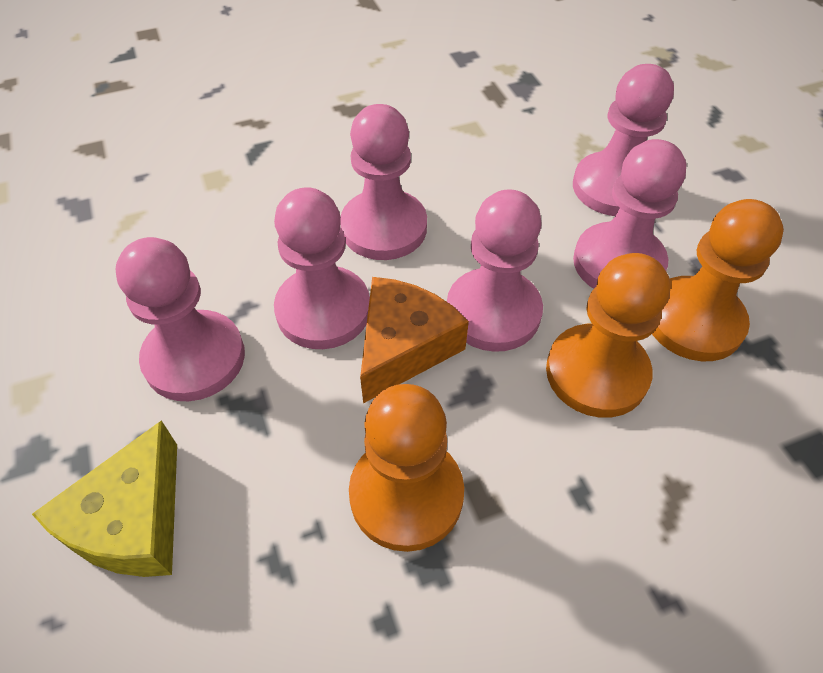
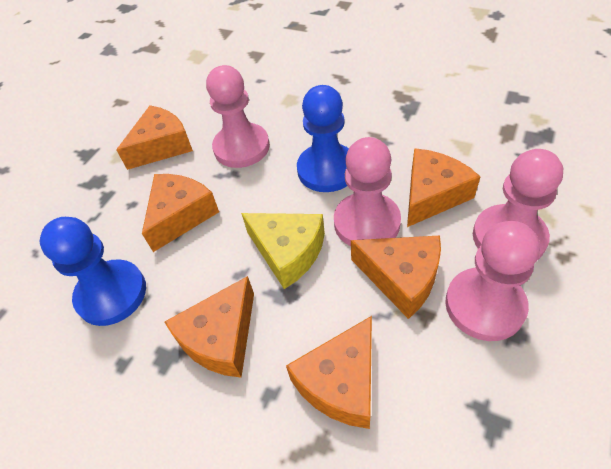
blue pawn: none = 0 -> [39,217,146,326] [297,85,349,192] = 2
orange cheese: [360,277,469,404] = 1 -> [116,105,193,170] [142,174,219,252] [164,276,254,378] [286,316,372,429] [351,236,441,319] [407,148,481,227] = 6
orange pawn: [349,384,464,552] [546,253,670,418] [652,199,784,361] = 3 -> none = 0
pink pawn: [116,237,245,401] [274,187,370,349] [340,104,427,260] [447,189,543,352] [573,64,674,216] [573,139,686,289] = 6 -> [206,65,270,168] [334,137,401,246] [445,221,540,341] [473,149,563,260] = 4

